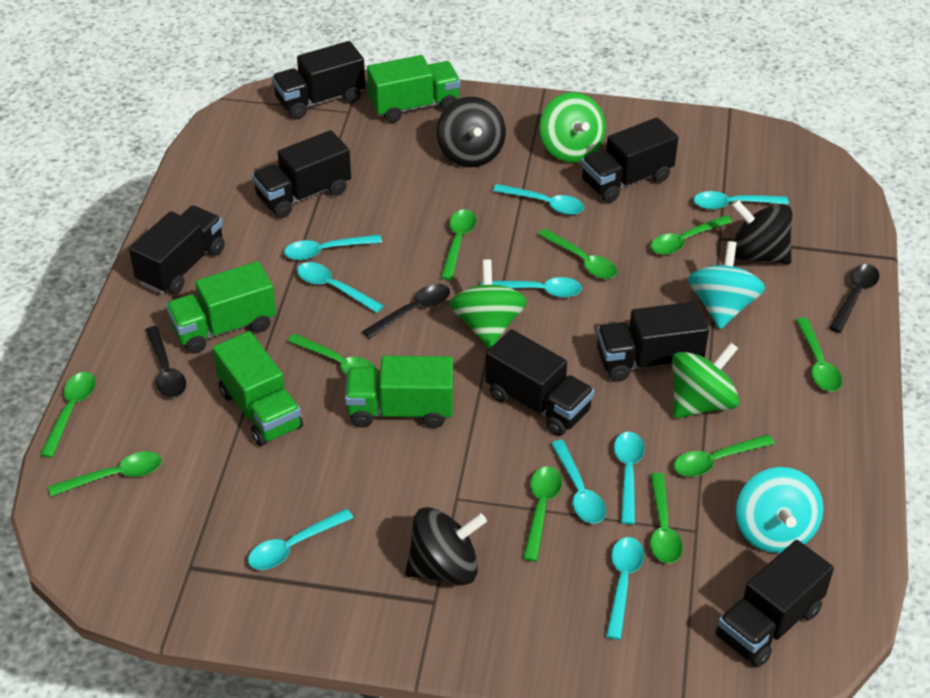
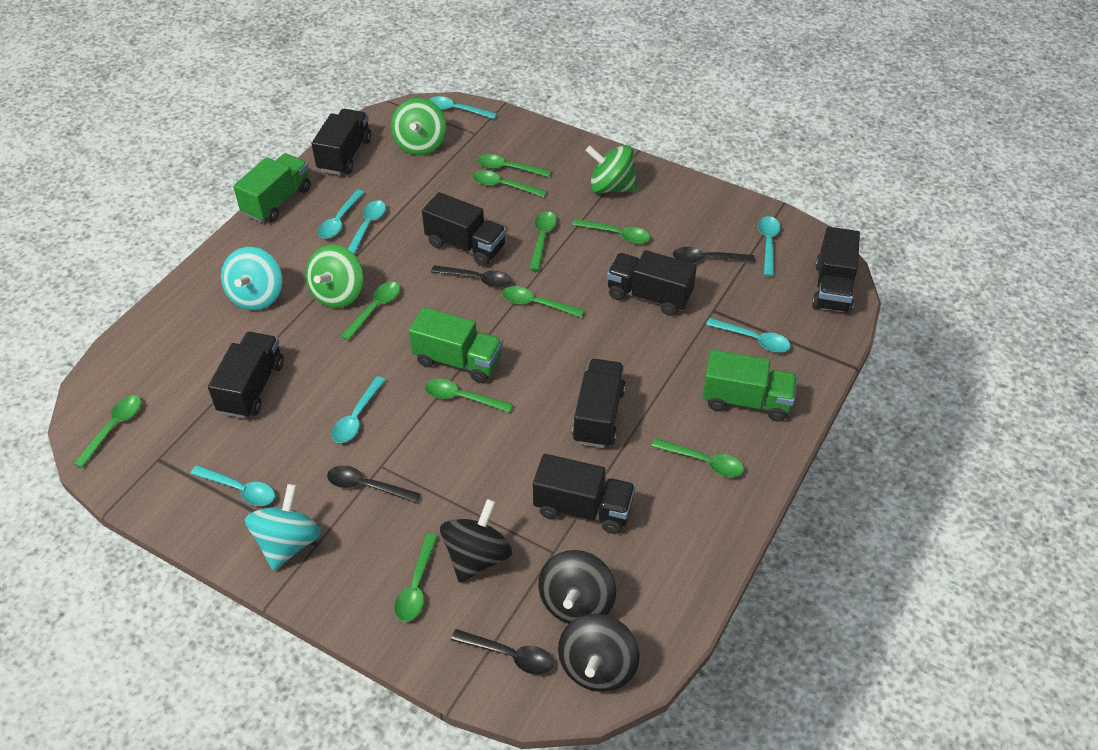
black spoon: [146,326,186,398] [362,284,450,339] [829,264,879,333] = 3 -> [327,465,420,503] [431,265,512,288] [451,629,554,675] [673,247,755,263] = 4
green truck: [166,261,276,354] [213,331,303,446] [345,356,453,428] [367,55,461,123] = 4 -> [233,153,311,222] [409,307,503,383] [702,350,797,422] = 3
turquoise spoon: [248,509,353,570] [284,234,382,260] [297,262,384,313] [481,277,582,298] [493,184,584,215] [551,440,606,524] [606,537,644,640] [614,432,645,525] [694,191,789,210] = 9 -> [191,465,275,506] [318,190,365,239] [331,376,386,443] [348,200,386,255] [428,96,497,119] [706,318,791,352] [758,216,780,276] = 7

